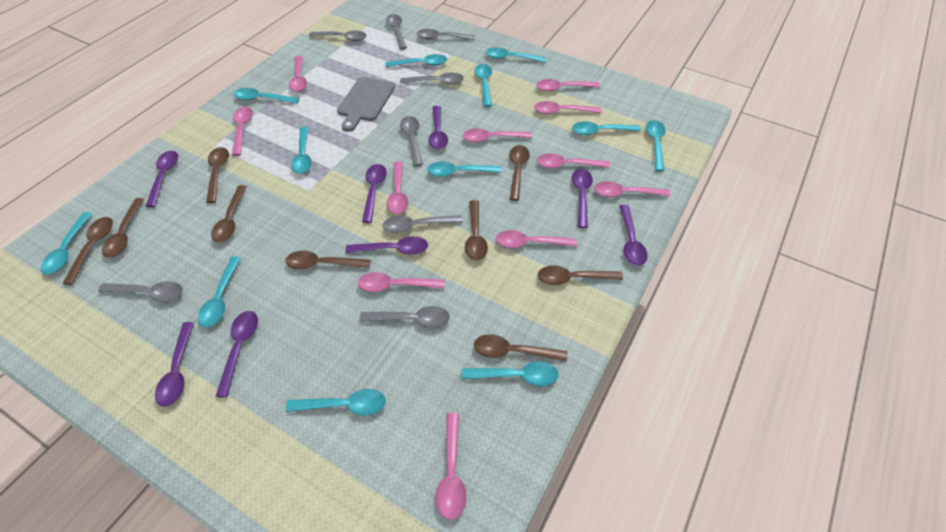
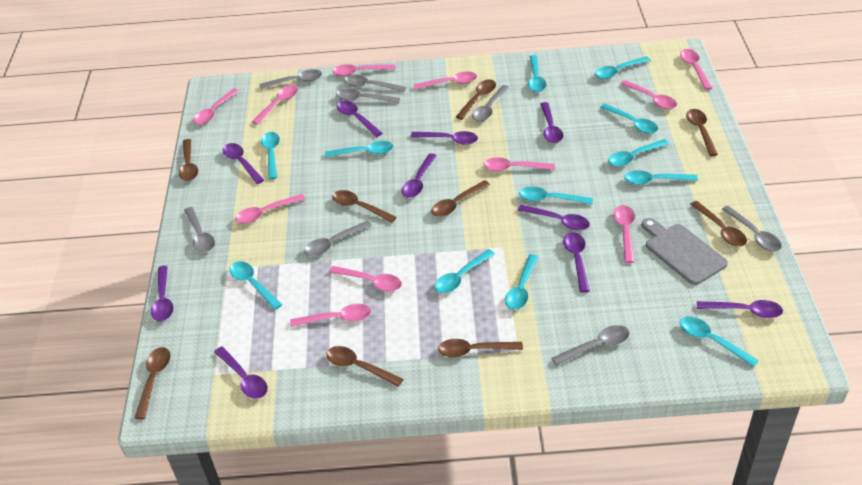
purple spoon: [146,151,178,207] [155,322,194,407] [216,311,258,398] [346,236,428,255] [362,164,387,223] [428,106,448,150] [571,169,593,228] [619,205,648,266] = 8 -> [151,266,174,321] [214,346,268,399] [223,143,264,184] [337,101,382,137] [402,153,437,198] [411,131,478,145] [518,205,590,231] [540,102,563,143] [563,232,590,292] [697,300,783,318] = 10

